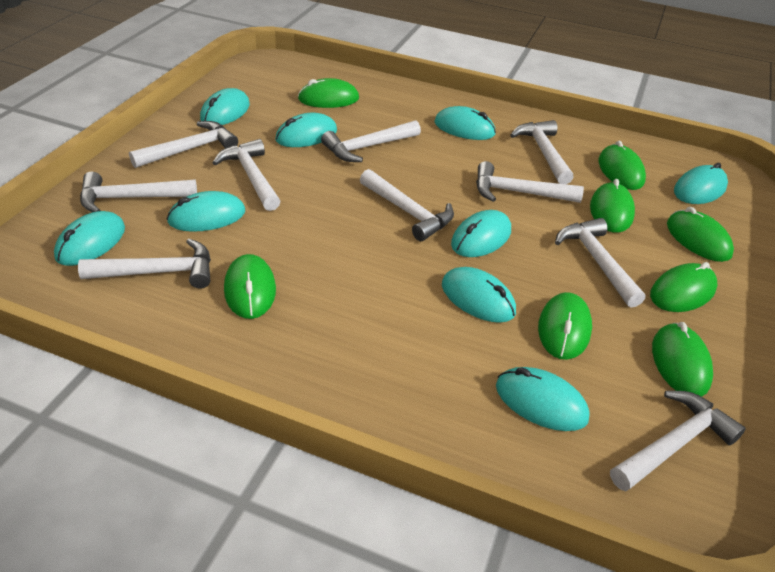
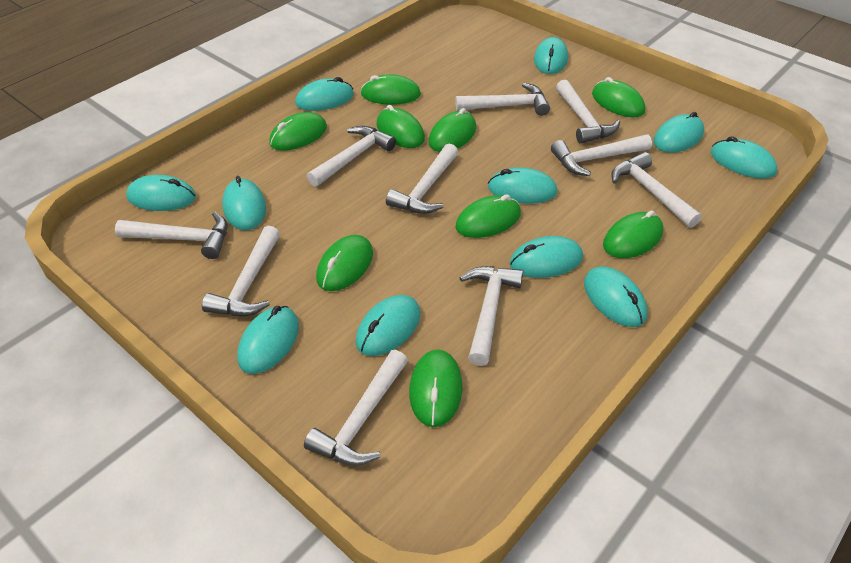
green mouse: [224,254,276,319] [298,78,359,108] [538,292,592,360] [590,179,635,233] [598,141,646,190] [650,262,717,312] [652,322,713,397] [667,207,734,262] = 8 -> [269,112,327,151] [316,235,373,291] [361,74,421,105] [376,105,425,148] [409,349,462,427] [428,108,476,152] [455,194,521,238] [592,77,645,117] [603,211,663,258] = 9
turquoise mouse: [54,211,125,266] [167,191,245,232] [200,88,250,125] [275,113,337,147] [434,106,496,140] [442,267,516,323] [451,210,511,257] [496,367,590,431] [674,163,728,204] = 9 -> [126,175,196,211] [222,176,266,230] [237,306,299,374] [295,77,354,111] [356,295,420,356] [488,167,558,204] [510,236,583,278] [534,37,568,74] [584,266,647,327] [654,112,704,153] [711,136,777,179] = 11

